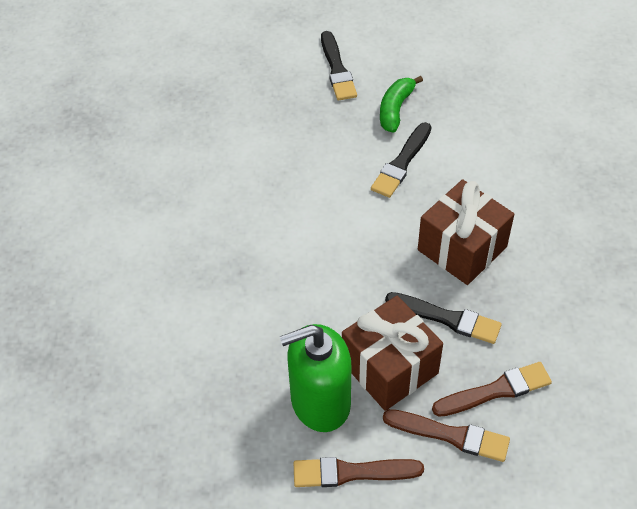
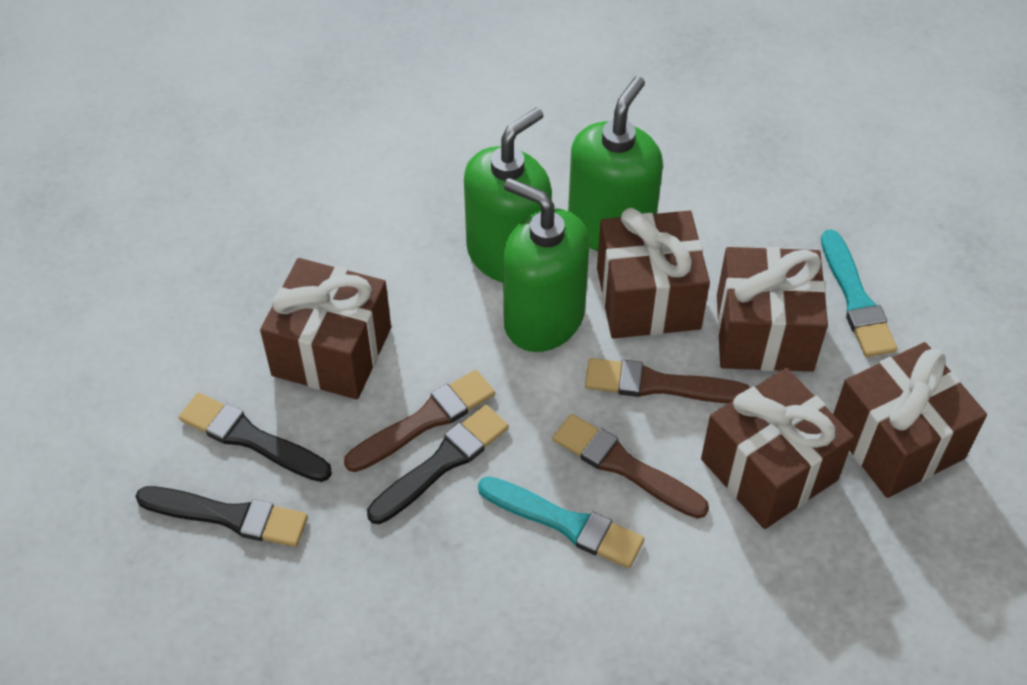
brown gift: [342,296,443,411] [418,179,514,285] = 2 -> [260,258,391,399] [597,208,710,339] [701,368,854,529] [717,247,828,372] [833,342,987,498] = 5
green banana: [380,76,423,133] = 1 -> none = 0
green soap dispenser: [280,324,351,432] = 1 -> [464,107,552,283] [503,178,590,352] [568,76,663,251] = 3
turquoise brush: none = 0 -> [478,477,644,568] [821,229,897,357] = 2

